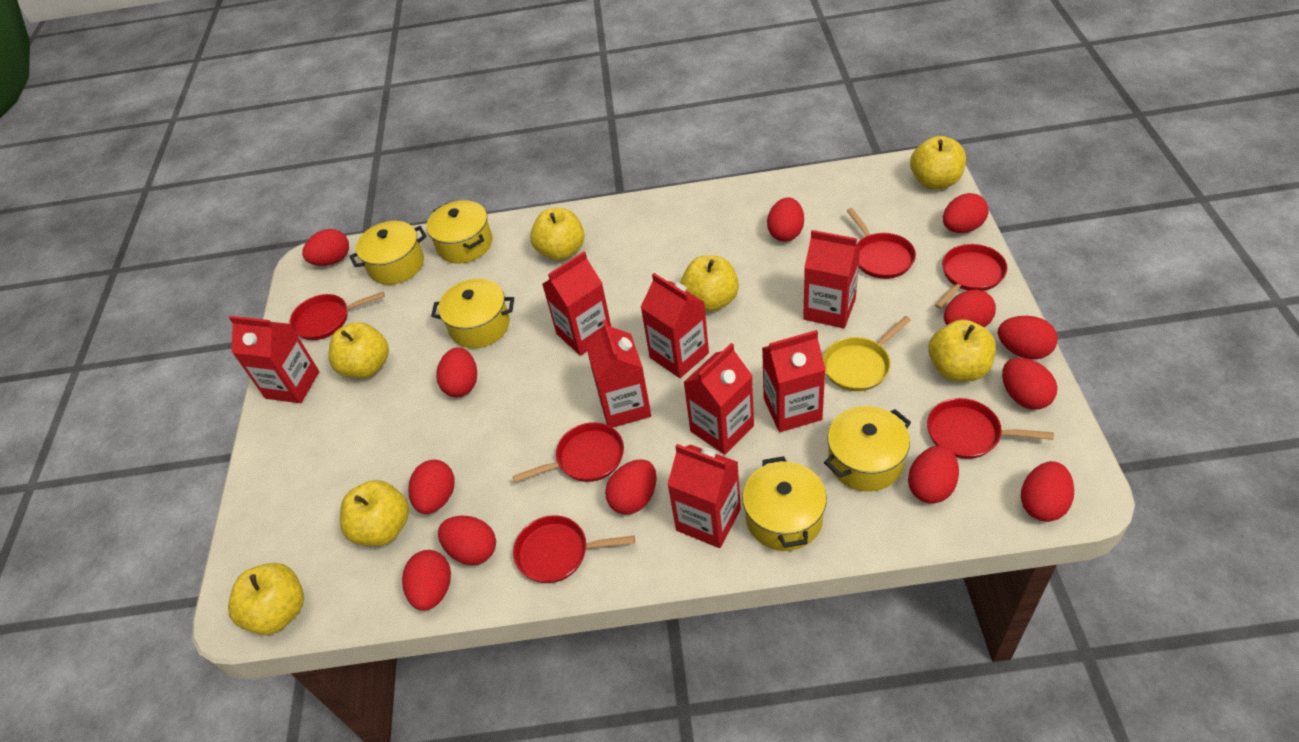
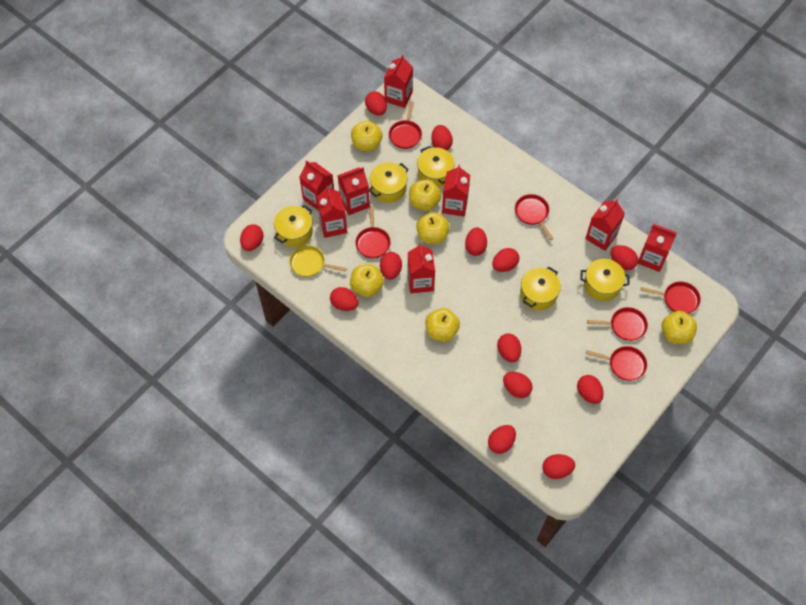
yellow apple: [228,563,304,635] [329,322,389,379] [340,480,409,546] [530,208,585,261] [680,255,739,312] [910,136,966,189] [929,319,996,381] = 7 -> [350,264,384,297] [351,121,382,151] [409,179,441,211] [416,212,450,244] [425,308,460,342] [661,311,697,345] = 6

